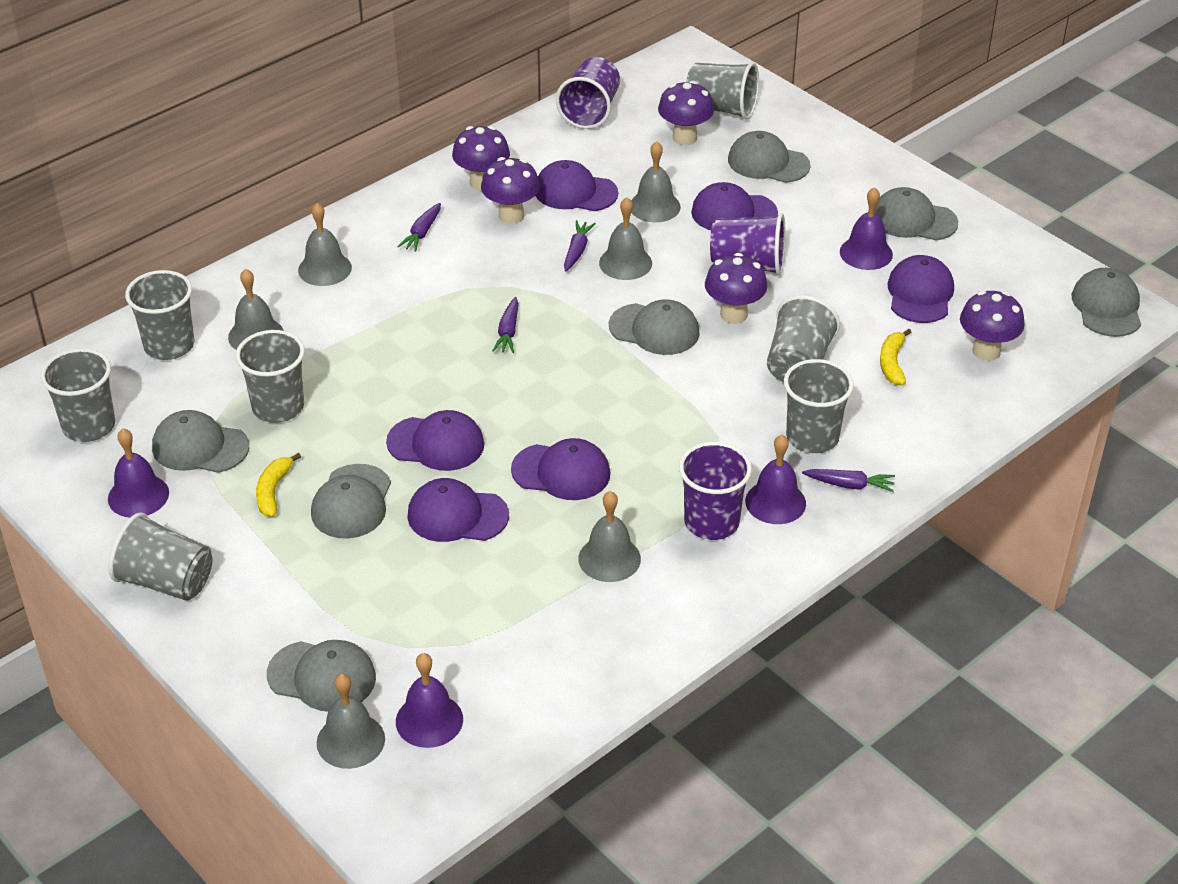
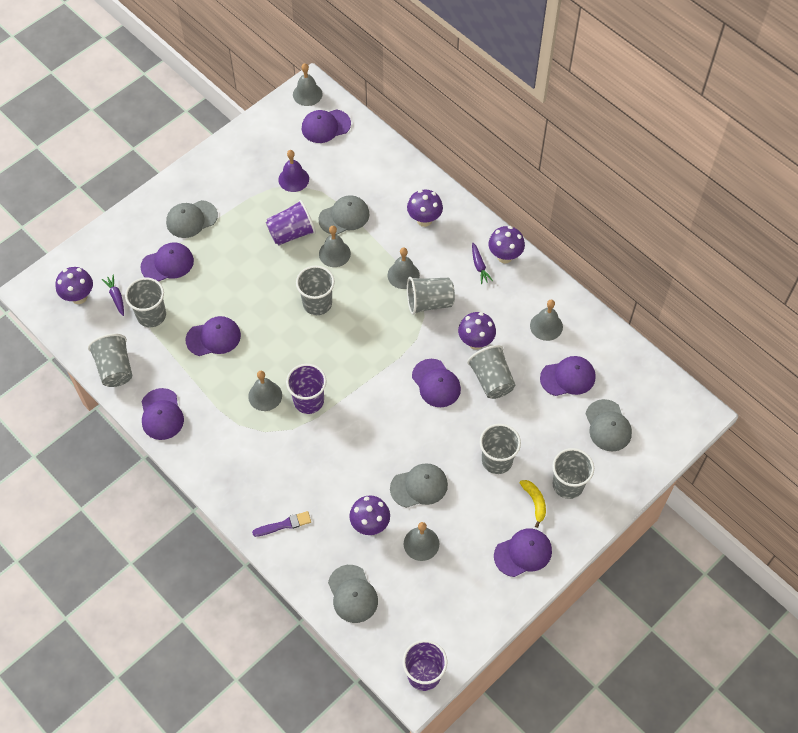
grey cap: [152,410,249,473] [267,640,376,712] [311,464,391,539] [609,299,700,355] [728,131,811,183] [874,187,958,241] [1072,268,1141,337] = 7 -> [166,200,218,238] [319,195,369,235] [328,565,378,623] [390,463,448,508] [585,399,632,452] = 5
purple bell: [108,428,169,518] [396,653,463,748] [745,435,806,524] [840,187,893,270] = 4 -> [278,150,309,192] = 1
purple brush: none = 0 -> [252,511,311,537] = 1
purple cap: [386,410,484,471] [407,478,509,542] [511,438,610,500] [535,160,618,211] [691,182,778,230] [887,255,954,323] = 6 -> [140,243,194,282] [142,388,184,440] [186,316,241,356] [302,109,351,143] [412,359,461,407] [494,528,552,577] [540,356,596,396] = 7
purple carrot: [397,203,441,252] [492,297,519,353] [564,220,596,271] [802,469,895,492] = 4 -> [102,275,124,316] [472,243,493,284] = 2
yellow banana: [256,453,301,517] [880,329,911,385] = 2 -> [520,480,546,528] = 1

